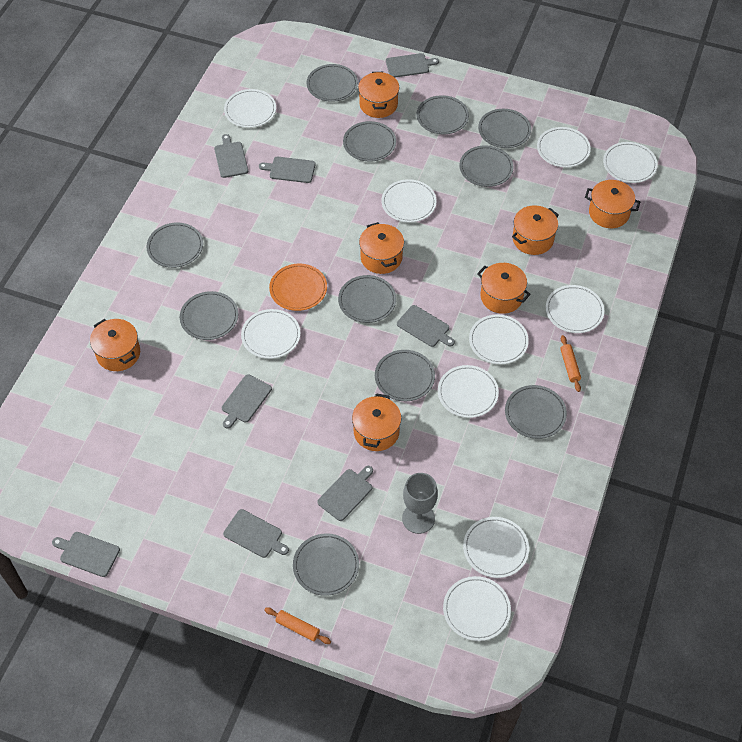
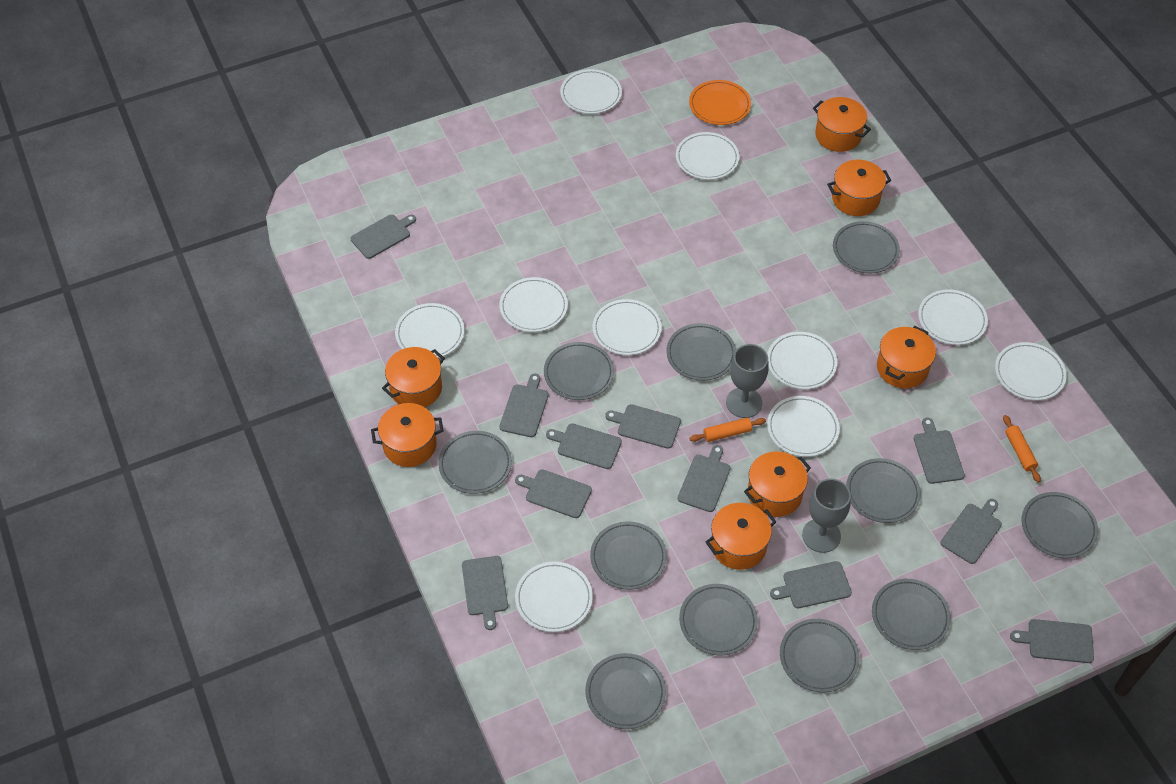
grey cutting board: [52,532,120,577] [214,134,248,178] [222,374,272,429] [223,509,289,558] [259,157,316,183] [317,466,373,521] [386,53,439,78] [397,305,455,347] = 8 -> [350,215,416,259] [462,556,508,630] [499,374,549,437] [515,469,592,518] [546,423,622,469] [605,404,681,449] [678,445,731,512] [770,561,852,608] [914,418,965,484] [940,499,1002,564] [1010,619,1094,663] = 11
grey goblet: [402,473,438,534] = 1 -> [726,344,769,418] [802,478,851,553] = 2

